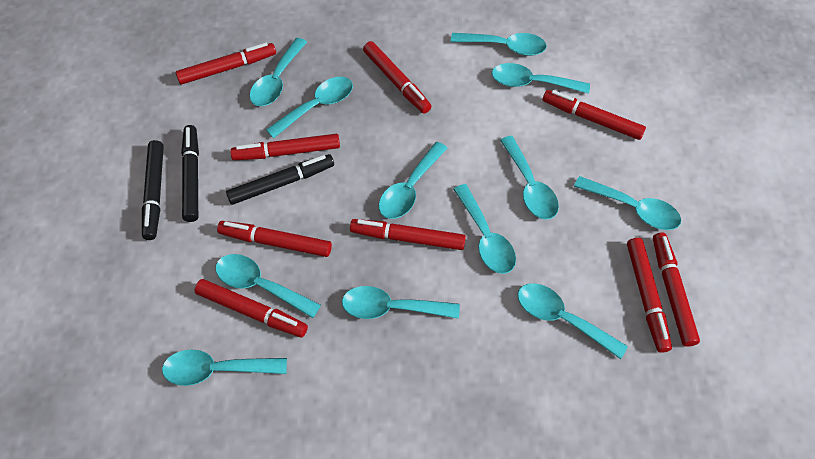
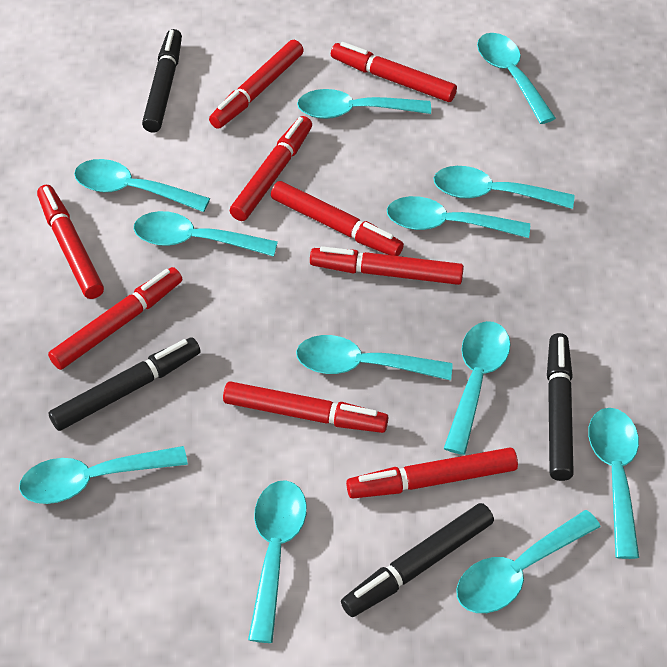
black marker: [142,140,164,240] [181,125,199,222] [226,154,334,205] = 3 -> [48,337,200,431] [142,29,182,133] [341,503,494,617] [547,333,574,481] = 4

